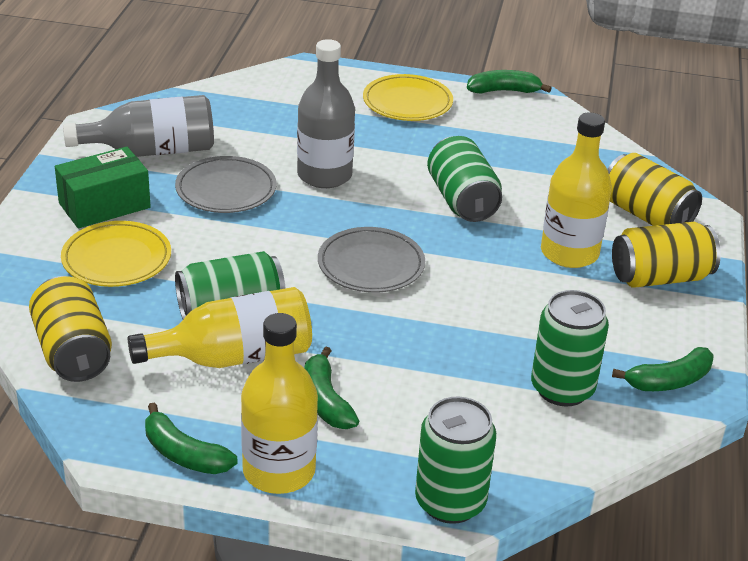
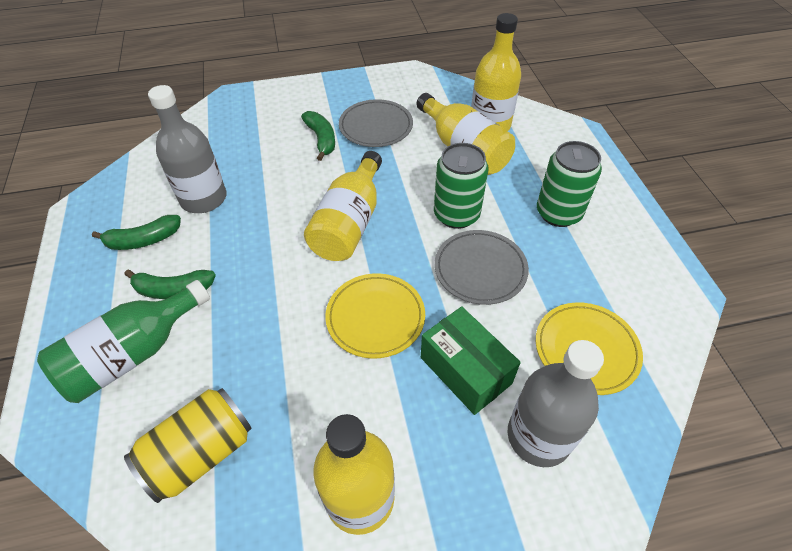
green banana: [145,402,237,474] [304,347,359,429] [467,70,552,94] [612,347,714,391] = 4 -> [92,215,181,250] [125,270,216,299] [301,111,335,161] = 3
green bottle: none = 0 -> [37,280,210,403] = 1
green can: [175,251,285,319] [415,397,496,524] [427,136,502,222] [531,290,609,407] = 4 -> [434,143,488,229] [537,141,602,227] = 2
yellow bottle: [128,287,312,368] [241,313,318,494] [541,112,612,268] = 3 -> [304,151,382,261] [313,414,395,535] [416,93,515,175] [471,13,521,131] = 4
yellow can: [29,276,112,382] [607,153,702,226] [612,222,721,288] = 3 -> [124,388,252,503] = 1

